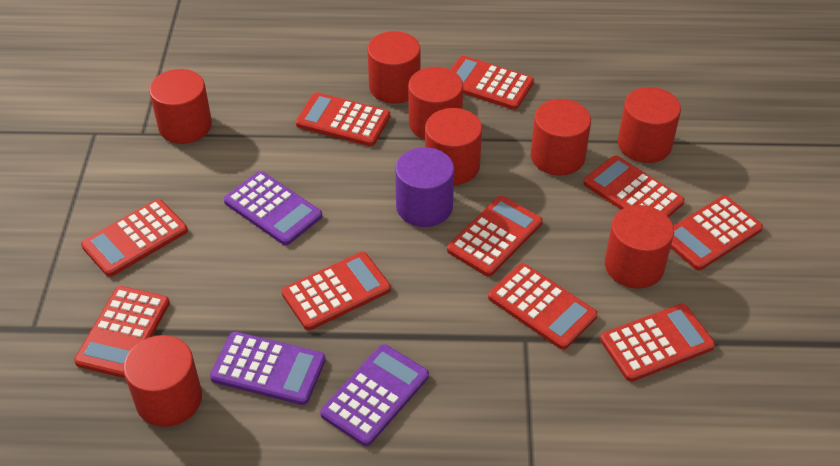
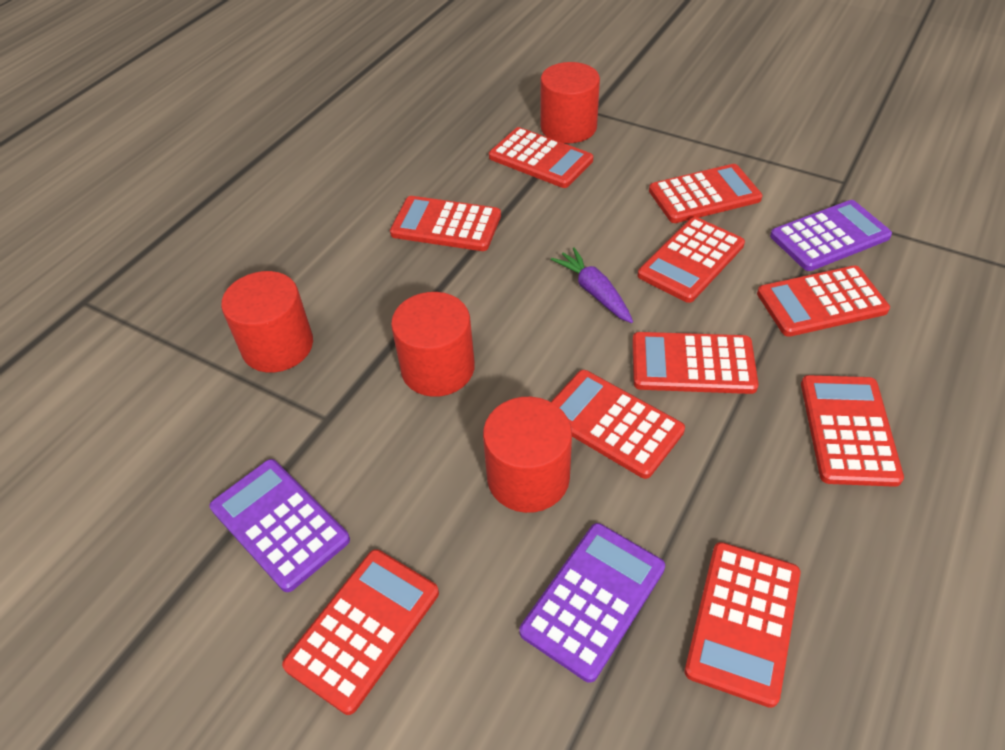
purple carrot: none = 0 -> [551,247,633,323] = 1
purple cylinder: [395,147,454,227] = 1 -> none = 0
red cylinder: [123,335,202,427] [149,69,212,144] [367,31,420,103] [408,67,463,140] [425,108,482,185] [531,99,591,176] [605,205,674,289] [618,87,681,163] = 8 -> [221,271,313,373] [391,292,475,397] [483,397,572,513] [540,62,600,143] = 4

